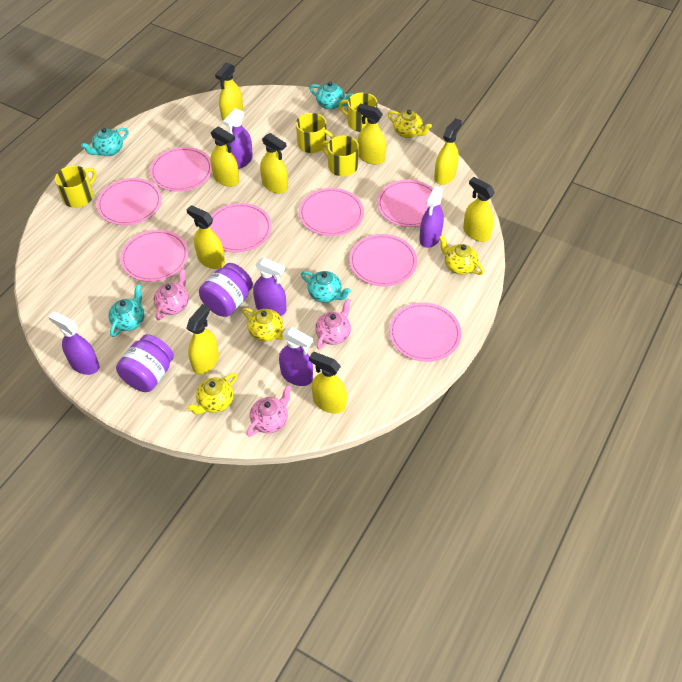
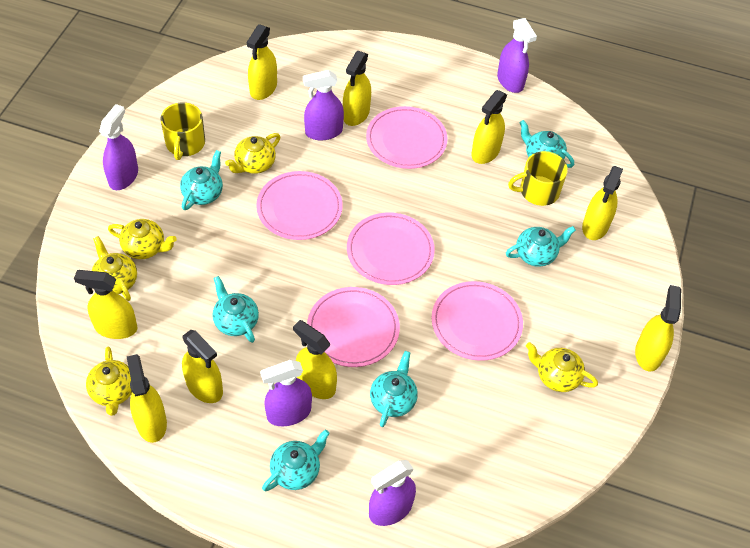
pink plate: [96,178,162,225] [120,230,189,282] [150,147,212,192] [210,203,272,253] [299,188,364,236] [349,234,417,287] [377,180,442,227] [389,302,461,362] = 8 -> [256,171,343,240] [307,287,400,367] [347,212,435,285] [366,106,448,169] [432,281,523,361] = 5
pink teapot: [153,269,189,320] [247,385,292,437] [315,299,351,349] = 3 -> none = 0
purple jar: [116,334,174,392] [199,263,253,317] = 2 -> none = 0
turquoise teapot: [81,128,129,156] [109,284,145,337] [301,271,351,302] [309,81,353,110] = 4 -> [180,150,223,210] [213,276,259,343] [262,429,330,491] [370,351,418,427] [506,226,576,267] [519,120,574,168] = 6
yellow mug: [55,166,96,208] [296,113,334,153] [321,135,359,176] [339,92,378,132] = 4 -> [160,102,205,160] [508,151,568,206] = 2
yellow teapot: [187,373,237,414] [242,308,285,342] [388,110,432,138] [439,235,484,275] = 4 -> [86,347,132,416] [92,236,137,301] [108,219,177,259] [225,133,280,174] [526,342,598,392] = 5

